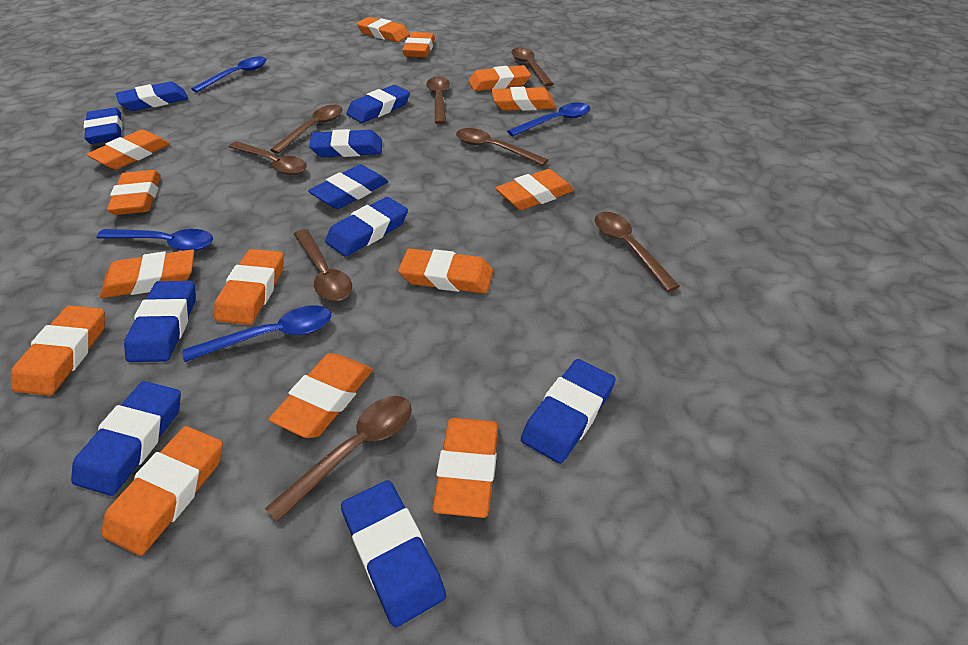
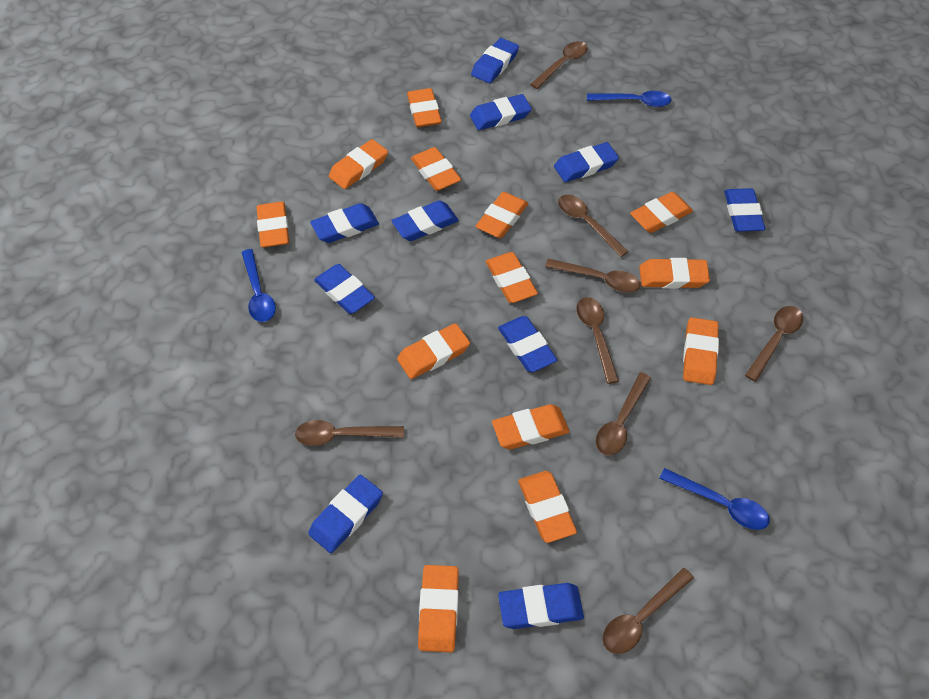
blue spoon: [97,229,213,251] [183,305,331,362] [191,57,266,92] [507,103,590,136] = 4 -> [241,249,276,322] [587,91,672,107] [659,468,770,530] = 3
orange eraser: [11,305,105,396] [86,130,170,169] [100,249,194,298] [101,426,223,556] [107,170,161,215] [214,249,284,325] [268,353,373,438] [356,17,410,42] [398,249,493,294] [402,32,435,57] [432,418,499,518] [468,65,531,91] [492,87,556,111] [495,169,574,210] = 14 -> [257,202,289,248] [329,139,388,189] [397,323,470,379] [407,88,442,127] [411,147,461,191] [418,565,459,652] [475,192,528,238] [486,252,538,303] [492,404,569,449] [518,471,577,543] [630,192,693,233] [639,258,710,289] [683,317,719,385] = 13

